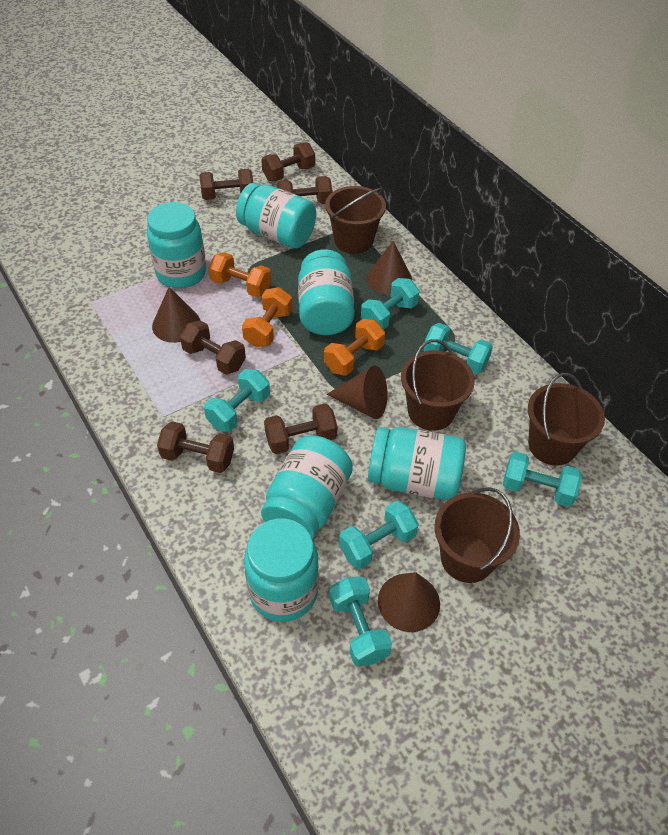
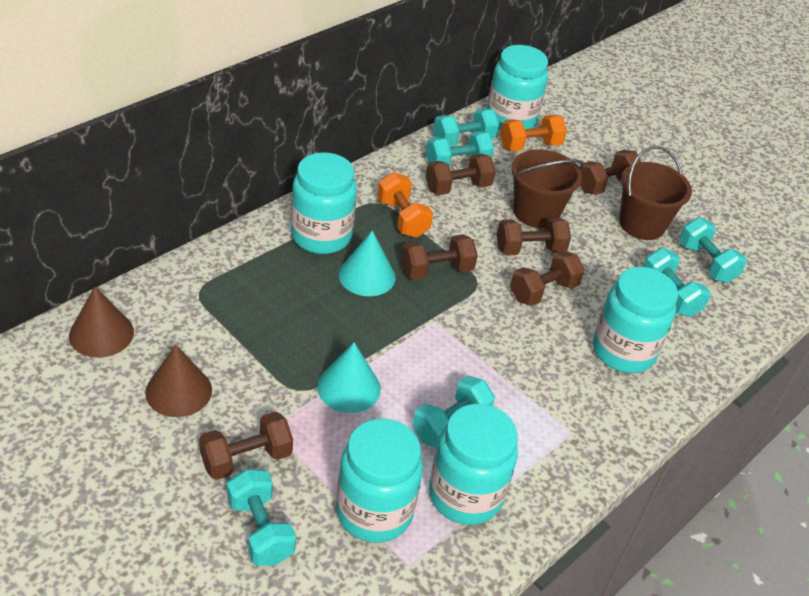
brown bucket: [325,186,386,254] [401,339,475,431] [435,487,520,583] [528,373,605,466] = 4 -> [511,149,584,228] [620,146,692,240] = 2
brown cone: [152,287,200,343] [326,365,387,419] [367,241,412,295] [378,572,440,632] = 4 -> [69,286,134,358] [145,345,212,417] = 2
orange dumbbell: [209,252,272,297] [242,287,292,347] [324,319,385,376] = 3 -> [377,172,433,238] [500,115,567,151] = 2
turquoise cone: none = 0 -> [317,342,381,413] [339,231,395,296] = 2
turquoise jar: [147,202,206,288] [236,183,316,249] [244,518,319,622] [261,436,353,539] [298,249,355,335] [368,427,466,501] = 6 -> [291,152,357,254] [336,419,423,543] [429,404,518,525] [487,45,548,129] [593,267,678,373] = 5

